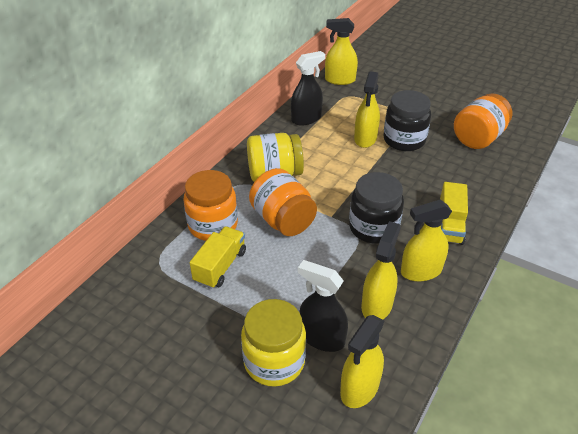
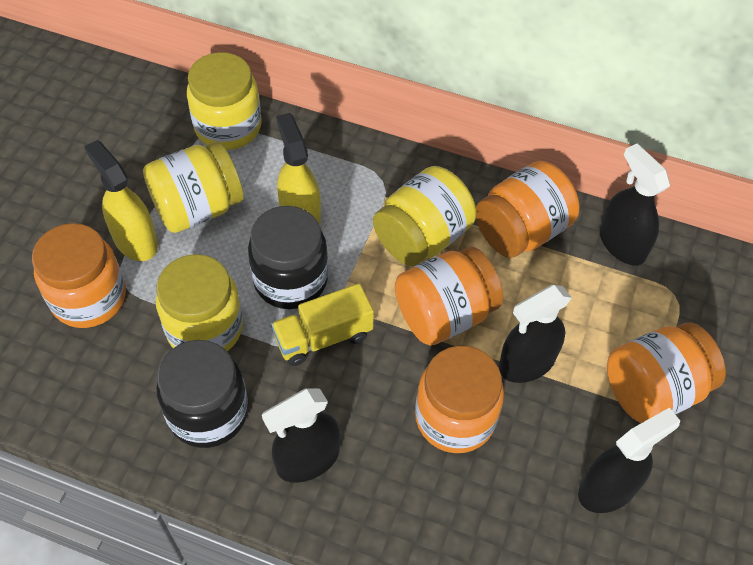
black spray bottle: [291,51,325,126] [298,260,348,352] = 2 -> [262,388,340,483] [499,285,572,383] [578,407,680,513] [600,144,670,265] = 4
orange jar: [183,170,238,241] [249,168,317,236] [454,93,512,149] = 3 -> [32,223,126,328] [395,246,503,346] [415,346,504,453] [476,161,579,258] [607,323,726,423] = 5
yellow jar: [241,299,306,387] [247,133,304,182] = 2 -> [143,142,244,233] [156,254,243,351] [187,52,261,150] [373,166,476,266] = 4
yellow spray bottle: [325,18,358,85] [340,315,384,408] [354,71,380,148] [361,221,401,320] [401,200,452,282] = 5 -> [84,140,158,261] [276,113,321,225] = 2
yellow truck: [190,226,246,289] [440,182,468,245] = 2 -> [271,283,374,366] = 1

